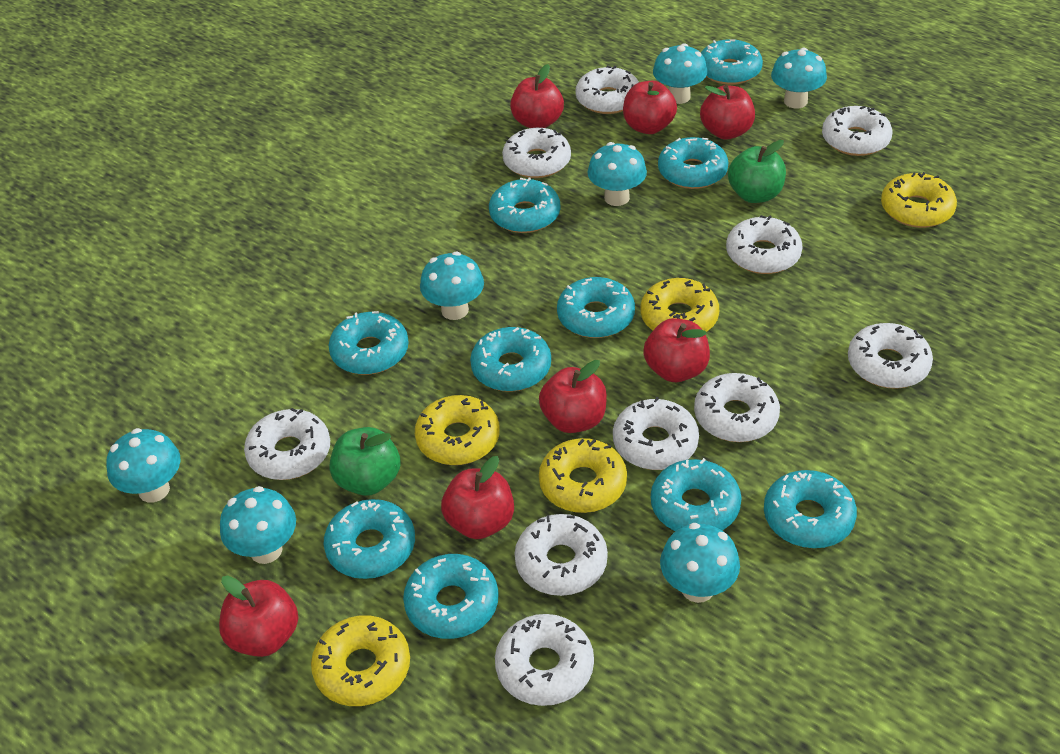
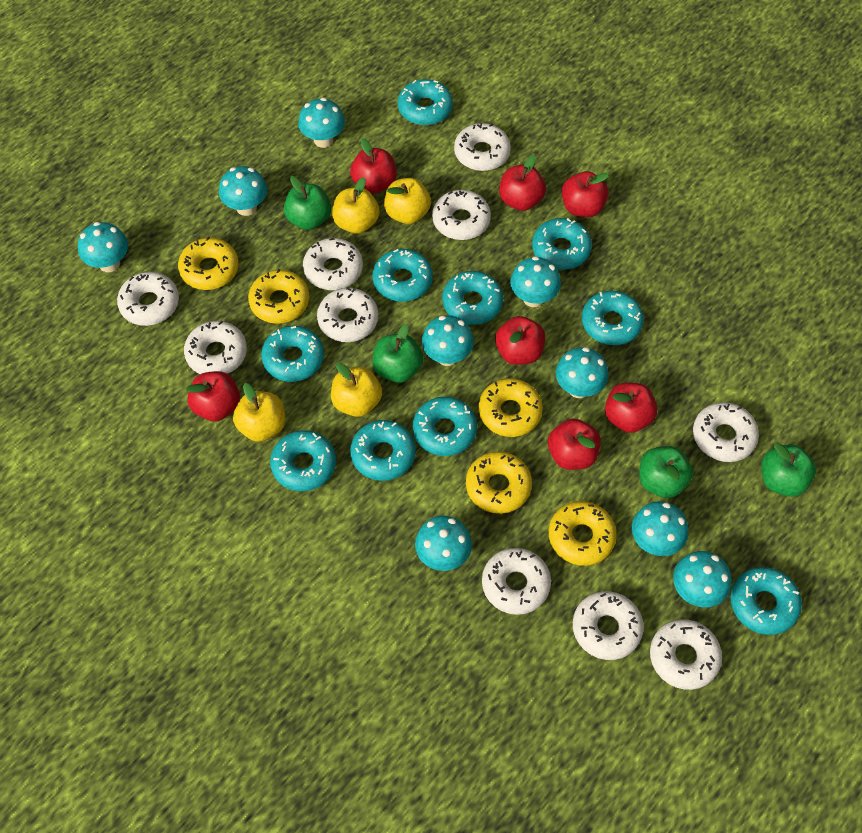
green apple: [330,427,400,496] [728,140,786,203] = 2 -> [284,176,331,230] [373,324,423,383] [639,446,693,498] [761,442,816,497] = 4
turquoise mushroom: [106,428,180,502] [220,486,296,564] [420,252,484,320] [587,142,647,206] [653,43,707,104] [660,523,740,603] [771,48,827,108] = 7 -> [78,222,128,272] [219,166,267,216] [298,98,345,148] [415,516,472,571] [422,315,474,366] [510,256,561,307] [556,347,608,398] [632,501,688,556] [673,551,731,607] = 9
yellow apple: none = 0 -> [233,383,285,442] [331,363,382,417] [332,177,380,234] [384,178,431,224] = 4

